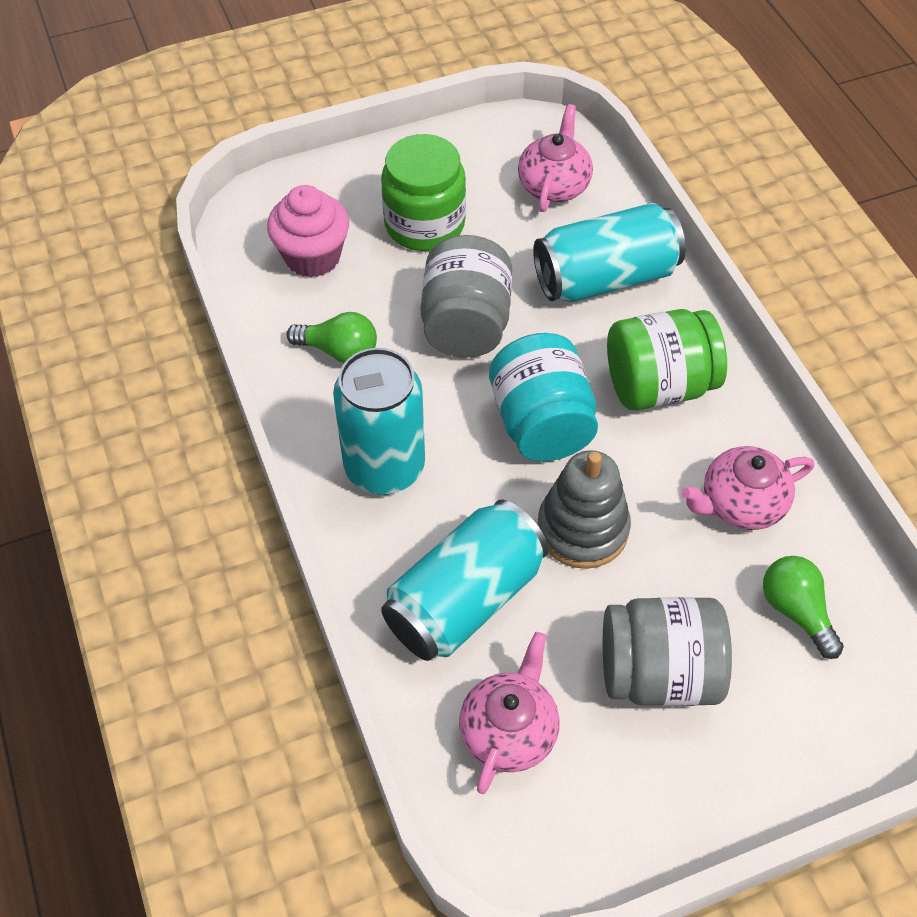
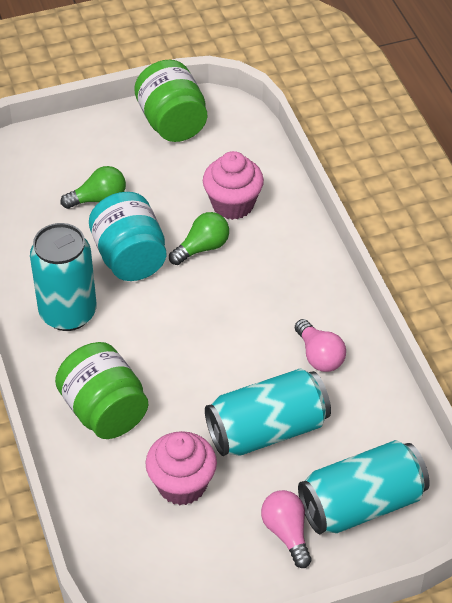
grey jar: [421,235,512,358] [603,597,732,706] = 2 -> none = 0
grey stacking toy: [538,450,631,569] = 1 -> none = 0
pink cupcake: [267,185,349,278] = 1 -> [145,431,217,505] [203,151,264,220] = 2
pink light bulb: none = 0 -> [261,490,312,568] [295,319,346,372] = 2
pink teapot: [459,632,559,794] [518,104,593,212] [681,446,814,530] = 3 -> none = 0

